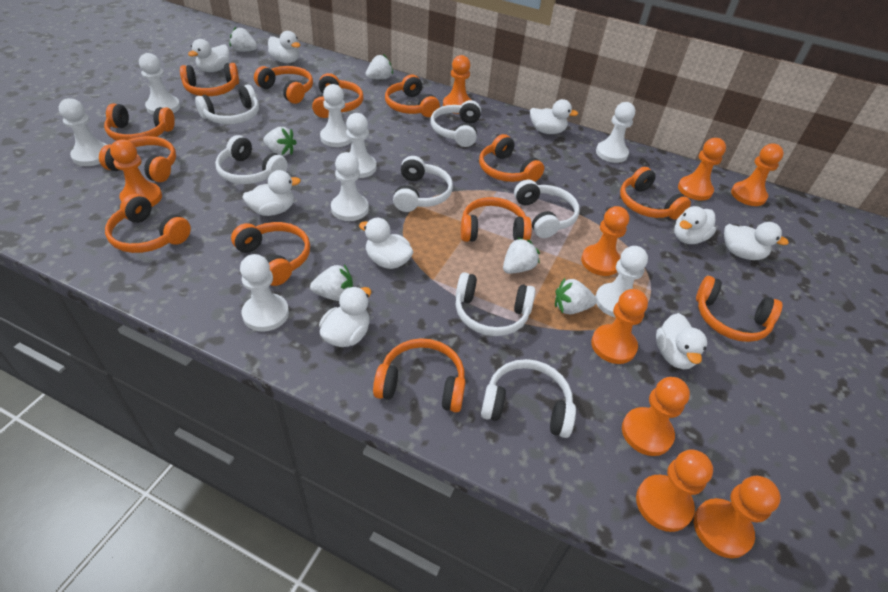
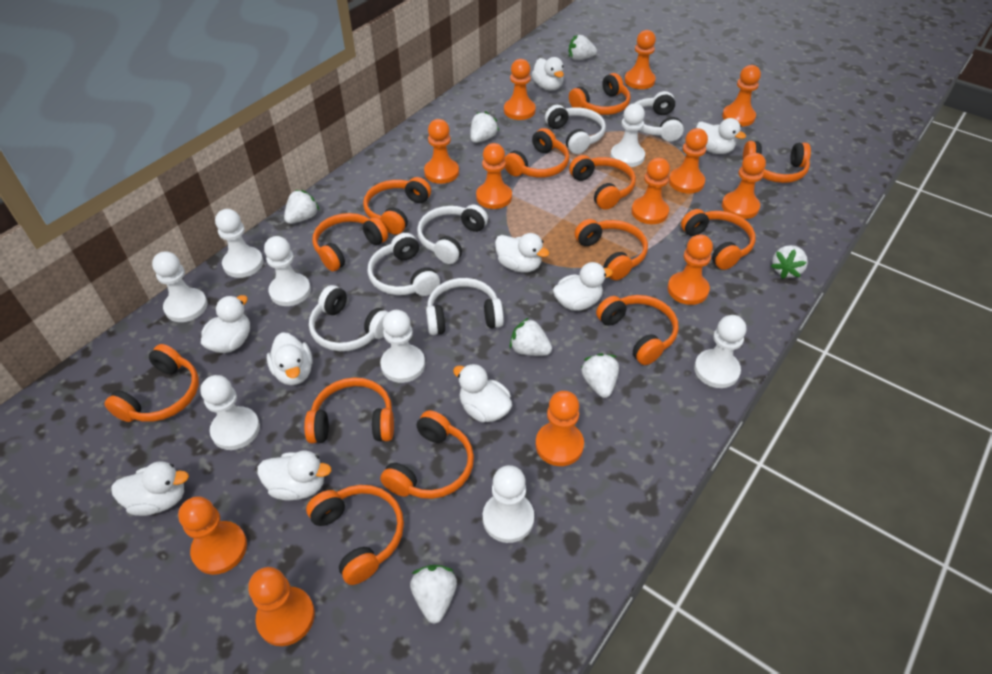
orange pawn: [110,140,162,207] [443,55,471,114] [581,206,629,276] [591,289,648,364] [622,377,690,456] [636,449,713,532] [678,138,726,201] [694,476,781,558] [731,144,784,206] = 9 -> [178,496,247,575] [248,567,315,646] [424,119,459,184] [476,143,512,209] [504,59,536,120] [536,391,584,466] [625,30,656,89] [631,158,670,224] [668,234,713,305] [669,128,708,194] [722,65,761,127] [722,153,766,219] = 12
white headphones: [195,84,259,124] [215,135,288,184] [393,156,453,212] [430,100,481,147] [456,272,535,336] [481,359,576,438] [514,180,580,238] = 7 -> [309,285,388,351] [367,233,440,296] [417,205,488,264] [426,278,504,335] [545,105,606,154] [635,91,684,142] = 6
white strawberry: [230,27,257,52] [263,127,297,156] [310,264,353,301] [365,54,393,79] [503,237,540,274] [555,278,597,314] = 6 -> [284,190,319,224] [410,565,457,624] [470,111,499,143] [510,318,552,356] [569,35,597,60] [581,353,619,398] [771,245,808,279] = 7

